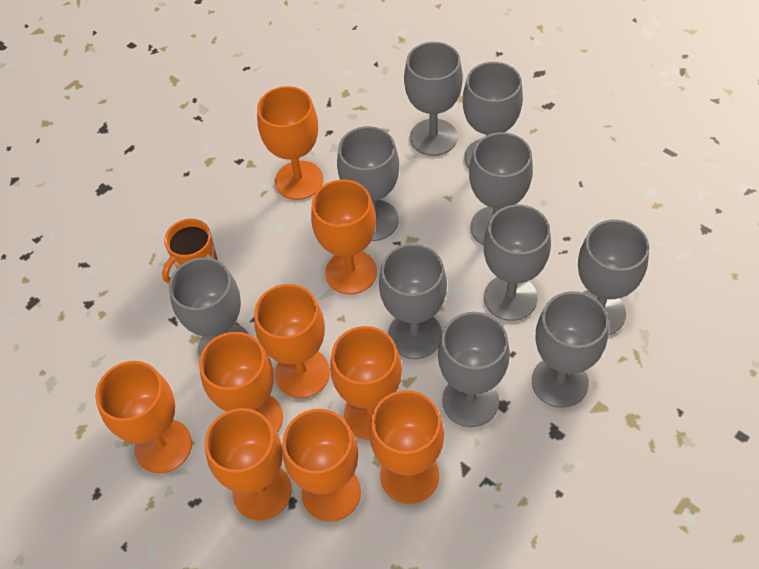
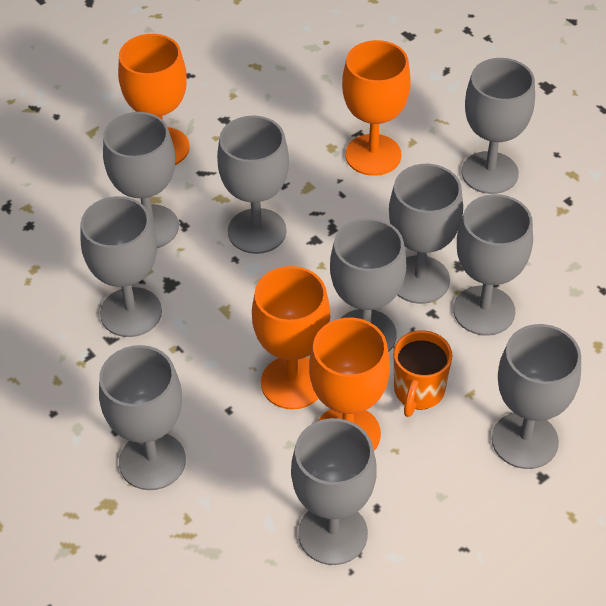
orange goblet: [95,361,192,473] [199,332,283,433] [205,408,292,521] [254,284,330,398] [257,86,323,200] [282,409,361,522] [311,179,377,294] [330,326,402,441] [369,390,444,504] = 9 -> [118,34,190,165] [252,266,330,409] [309,318,390,451] [342,40,411,176] = 4

